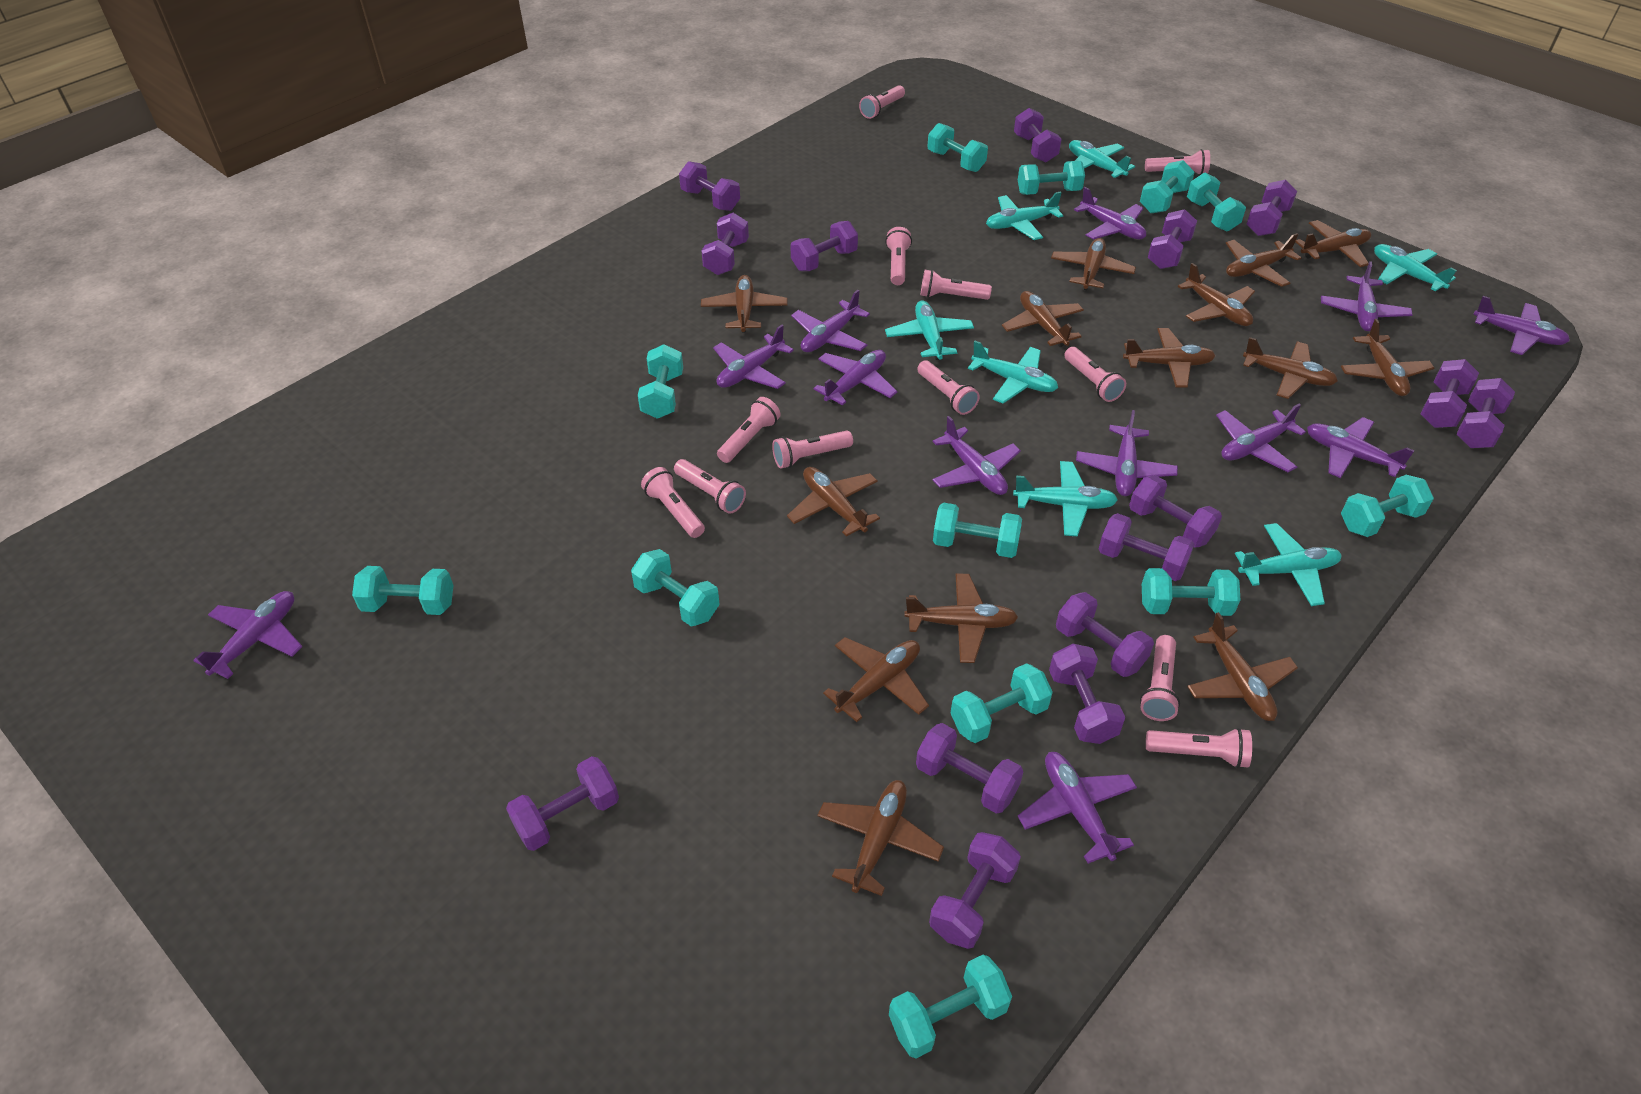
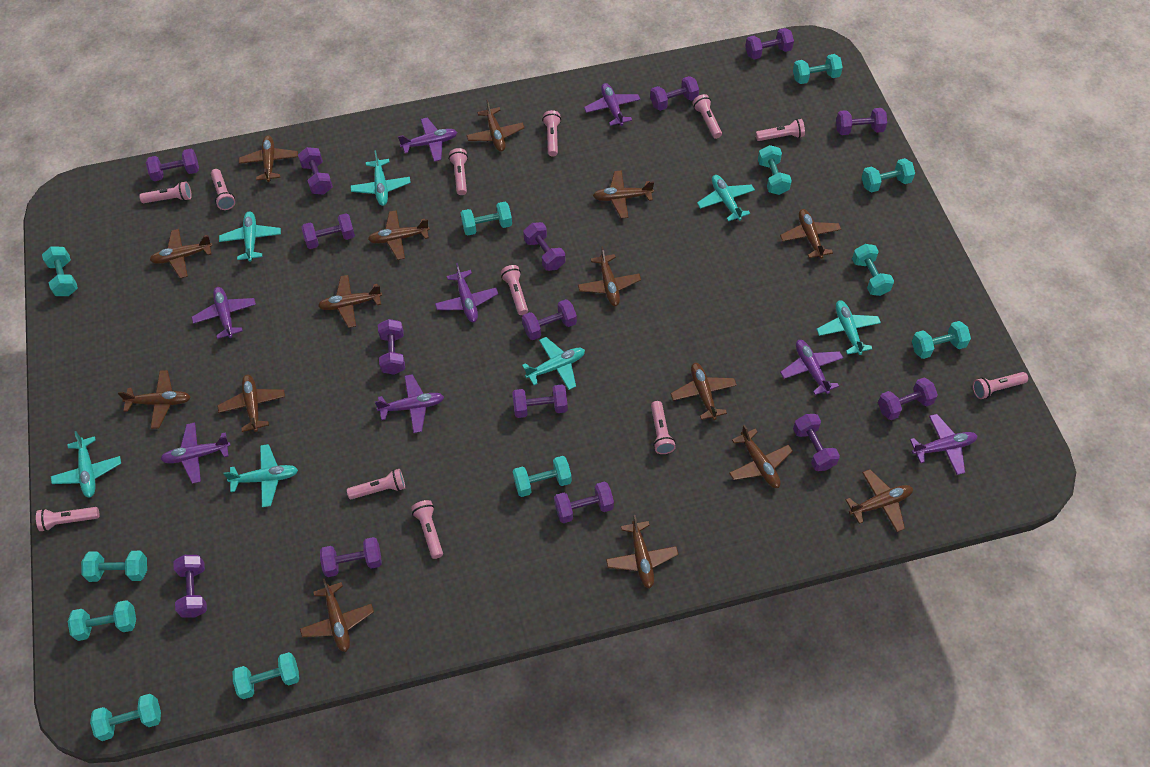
brown plane: [701,275,788,333] [787,467,880,537] [817,780,944,896] [823,637,929,722] [904,573,1018,663] [1002,291,1084,347] [1051,238,1136,290] [1123,328,1216,388] [1178,263,1255,326] [1187,612,1298,721] [1226,233,1301,287] [1243,337,1338,399] [1295,220,1371,267] [1341,319,1434,396] = 14 -> [118,370,191,429] [150,229,213,278] [217,374,285,432] [239,135,298,182] [300,578,374,652] [318,275,382,328] [368,210,430,260] [466,99,524,152] [578,246,641,306] [593,171,654,218] [606,515,679,588] [670,363,737,420] [729,425,793,488] [780,209,841,259] [846,469,913,532] = 15
purple plane: [193,591,302,679] [713,325,794,389] [791,290,870,352] [813,350,898,405] [933,416,1021,495] [1018,752,1137,864] [1074,187,1146,240] [1076,410,1178,496] [1216,404,1306,472] [1307,417,1414,478] [1321,261,1412,331] [1473,296,1570,355] = 12 -> [161,422,231,484] [191,287,256,339] [375,374,444,433] [398,117,457,162] [435,263,498,322] [584,83,641,126] [780,340,843,395] [910,414,977,475] = 8

